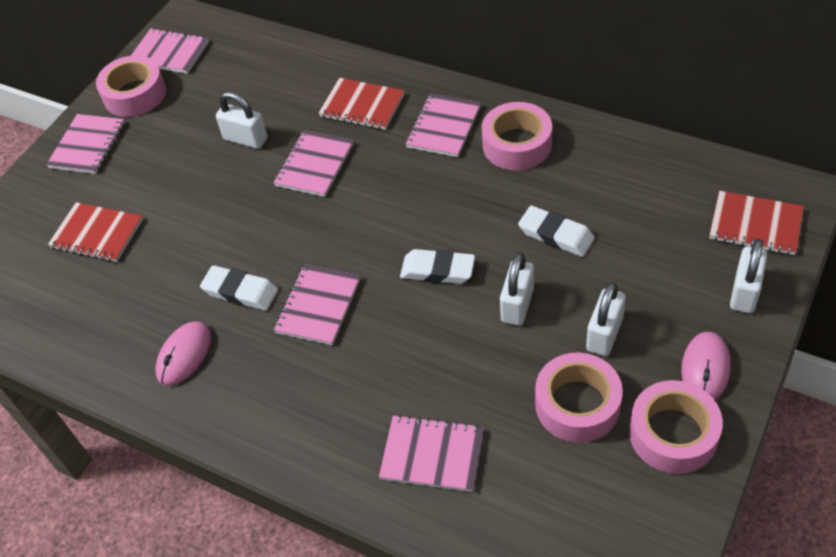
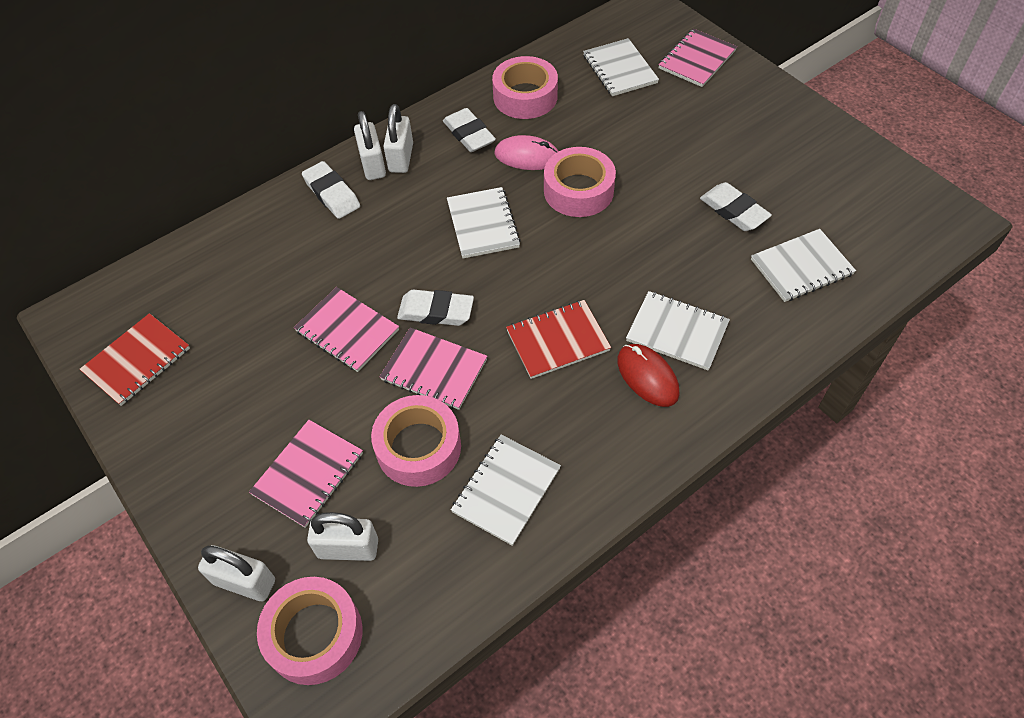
pink mouse: [155,321,211,386] [681,332,731,400] = 2 -> [495,135,559,170] = 1
pink notebook: [46,114,125,174] [131,28,209,74] [273,130,353,197] [274,264,360,345] [379,415,484,492] [406,94,481,157] = 6 -> [249,420,363,528] [294,287,399,372] [379,327,487,410] [658,28,737,87] = 4
red mouse: none = 0 -> [617,344,680,407] = 1
red notebook: [48,202,143,262] [319,78,405,130] [709,191,804,255] = 3 -> [80,313,190,406] [506,300,611,379] = 2
white eraser: [200,265,278,311] [400,249,475,284] [518,206,595,257] = 3 -> [302,161,360,219] [397,289,474,326] [443,108,496,152] [700,182,772,231] = 4
white notebook: none = 0 -> [447,187,521,258] [451,435,561,546] [583,38,659,96] [626,291,730,370] [751,229,856,302] = 5

